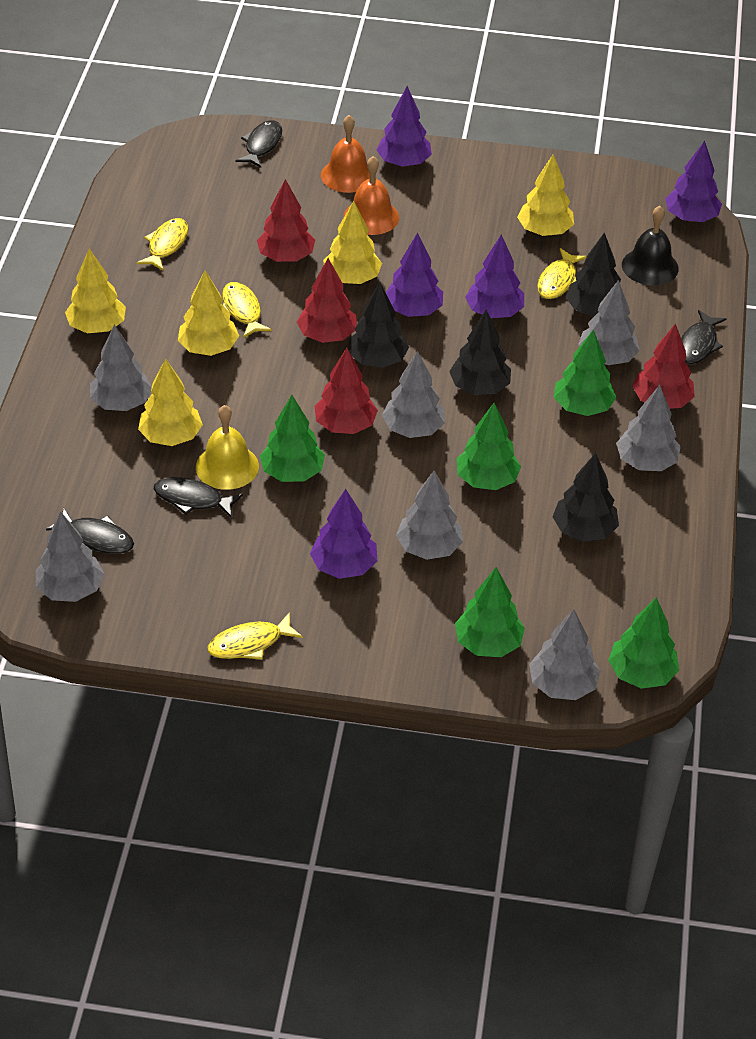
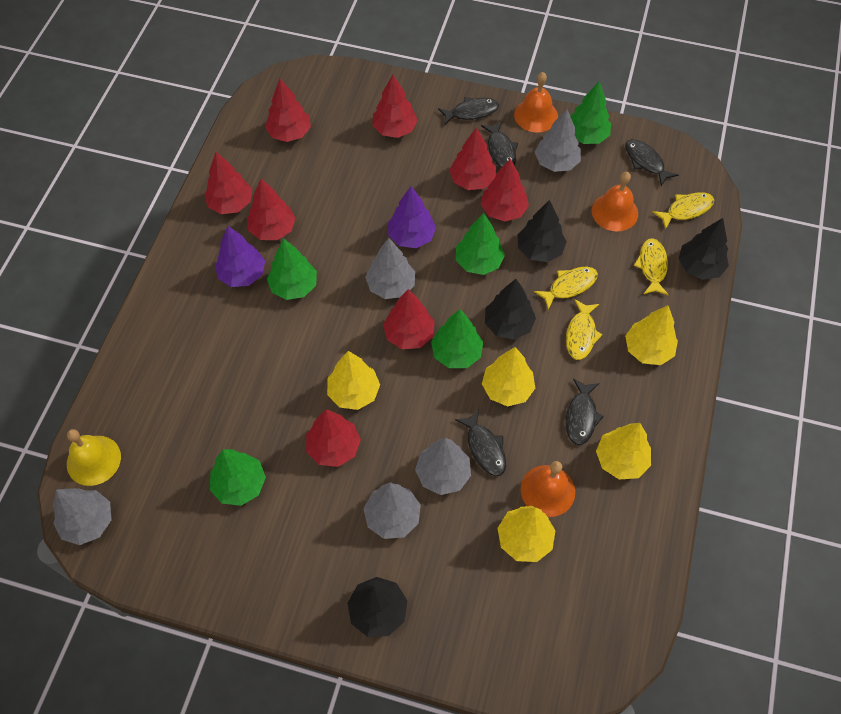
black bell: [622,206,679,285] = 1 -> none = 0
black fish: [46,508,134,554] [154,477,243,518] [235,120,282,168] [681,310,726,364] = 4 -> [438,97,499,126] [455,409,506,476] [481,121,518,168] [565,378,604,445] [625,139,678,186] = 5
grey tree: [36,511,104,602] [90,325,152,411] [382,351,445,438] [396,470,463,560] [529,609,600,700] [578,280,640,365] [616,385,681,471] = 7 -> [53,488,111,545] [363,482,421,539] [365,238,415,299] [415,438,471,495] [535,109,581,172] = 5
orange bell: [321,115,370,193] [344,156,399,235] = 2 -> [514,72,558,132] [521,461,575,517] [592,172,638,231] = 3
purple tree: [310,489,377,579] [377,86,432,167] [386,232,443,317] [465,234,524,318] [665,141,722,222] = 5 -> [215,226,265,287] [388,186,436,248] = 2
red tree: [257,179,315,262] [297,258,357,343] [315,348,378,434] [632,323,695,409] = 4 -> [204,152,252,214] [247,179,295,240] [265,79,311,142] [306,410,361,467] [372,75,418,138] [383,289,435,349] [449,127,496,190] [481,159,529,222] = 8

